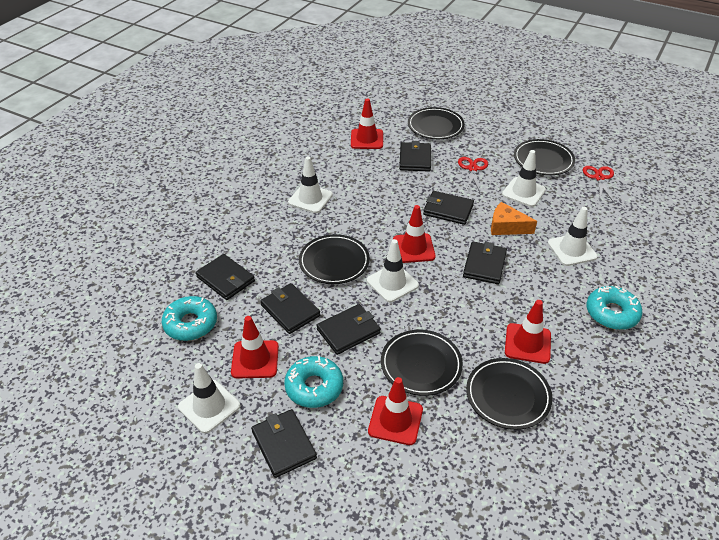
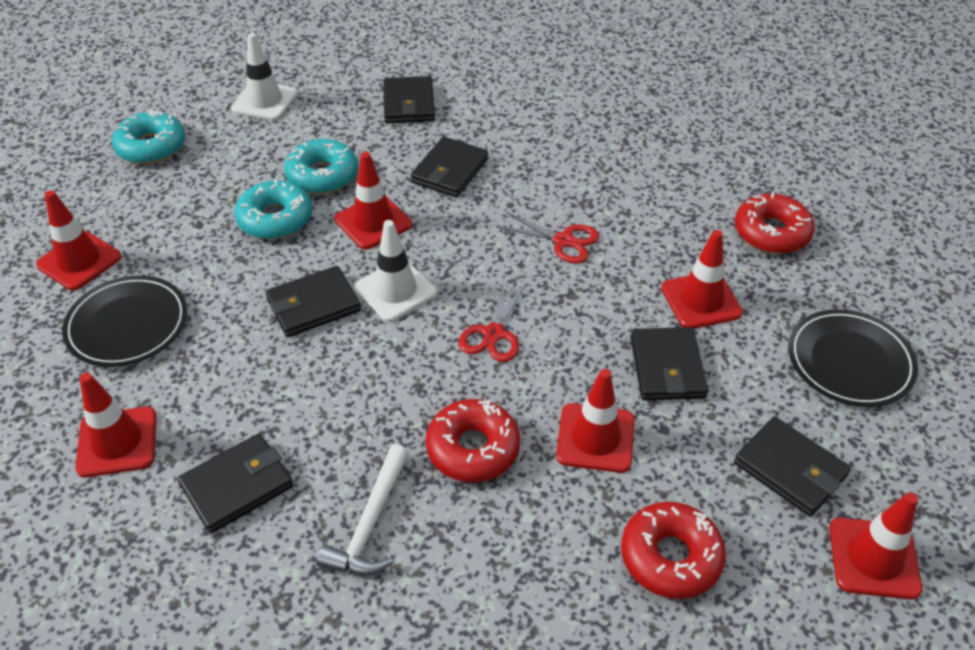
black plate: [299,234,370,284] [381,330,463,396] [408,107,465,139] [466,358,553,430] [514,139,575,175] = 5 -> [62,275,187,367] [788,309,918,407] = 2
black wallet: [196,254,255,300] [251,409,317,478] [260,283,320,334] [316,304,381,355] [399,141,431,172] [423,191,474,225] [463,242,507,284] = 7 -> [178,434,293,533] [265,266,361,337] [383,76,435,123] [410,137,489,197] [630,327,708,401] [734,416,851,517] = 6
orange cheese: [491,202,537,235] = 1 -> none = 0
red donut: none = 0 -> [426,399,520,482] [621,502,726,599] [735,193,815,254] = 3
red traffic cone: [231,316,279,378] [351,98,383,149] [368,377,423,445] [393,205,436,263] [505,300,551,364] = 5 -> [36,190,121,291] [75,373,157,477] [335,152,412,250] [556,369,635,473] [661,230,743,329] [829,492,923,600] = 6
white hammer: none = 0 -> [316,444,409,575] = 1
white traffic cone: [178,363,240,434] [288,156,333,213] [367,239,419,302] [502,150,546,207] [548,207,598,266] = 5 -> [231,33,298,121] [354,220,437,322] = 2

